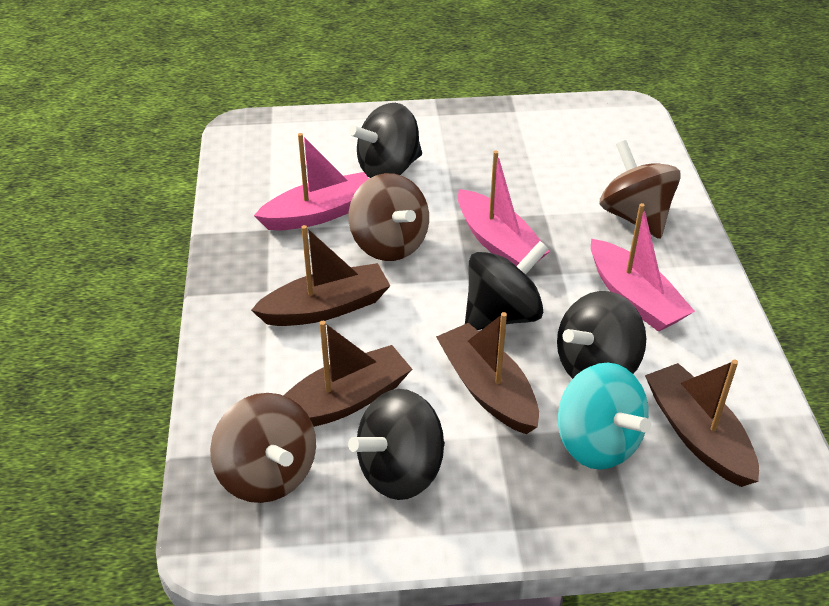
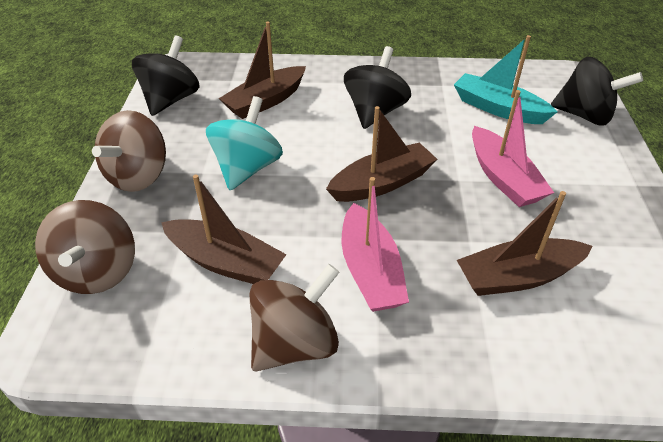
black spinning top: [348,389,445,500] [349,103,422,178] [465,241,549,330] [557,291,646,379] = 4 -> [132,35,200,116] [344,46,411,129] [551,56,643,125] = 3
pink boat: [254,133,369,231] [458,151,550,266] [591,203,695,332] = 3 -> [342,177,409,312] [472,90,554,207] = 2
turquoise boat: none = 0 -> [454,35,557,124] = 1

